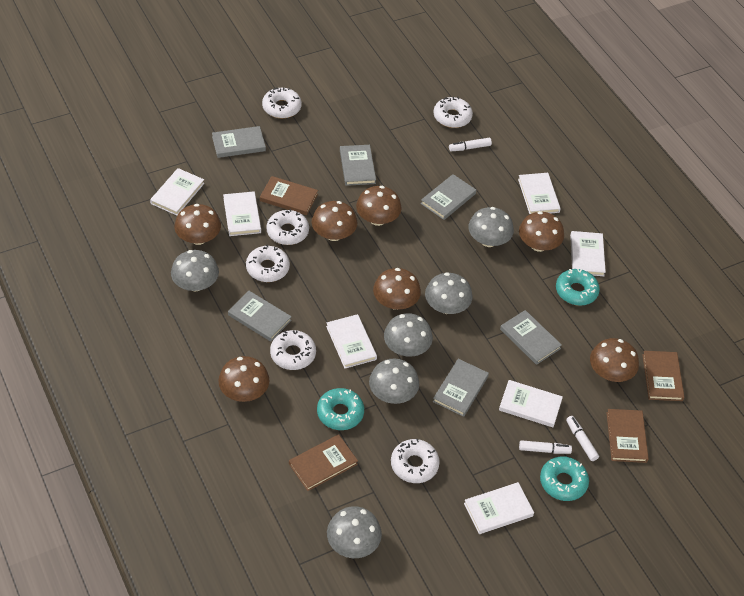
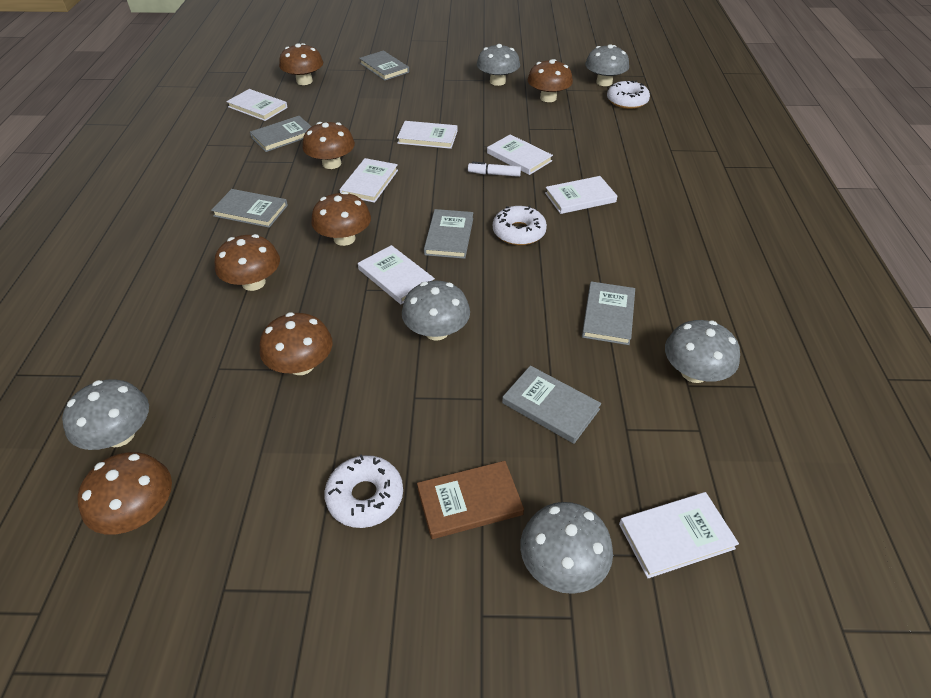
brown book: [260,176,318,215] [289,434,358,491] [607,409,649,463] [642,351,684,401] = 4 -> [417,461,524,539] = 1
turquoise donut: [317,388,364,430] [540,456,589,501] [556,269,600,306] = 3 -> none = 0
white donut: [246,245,290,282] [262,87,302,118] [266,209,309,245] [270,330,316,370] [391,439,440,483] [434,97,473,128] = 6 -> [324,454,403,528] [493,206,547,245] [607,81,650,109] = 3
white marker: [449,138,492,151] [519,440,572,454] [566,416,599,461] = 3 -> [468,162,521,177] = 1

